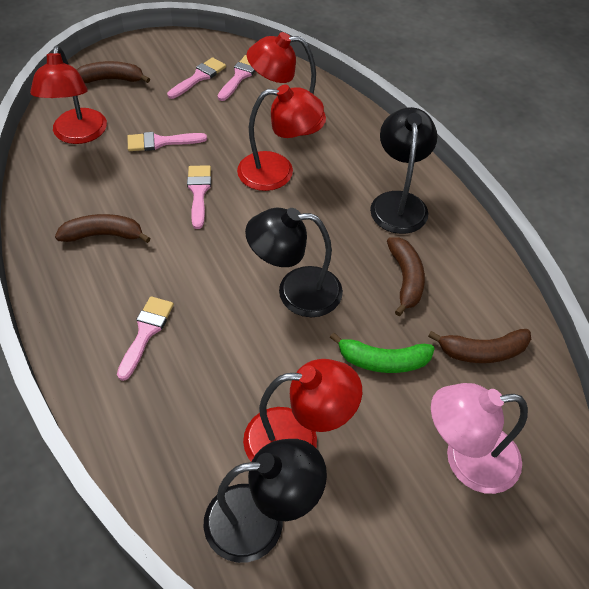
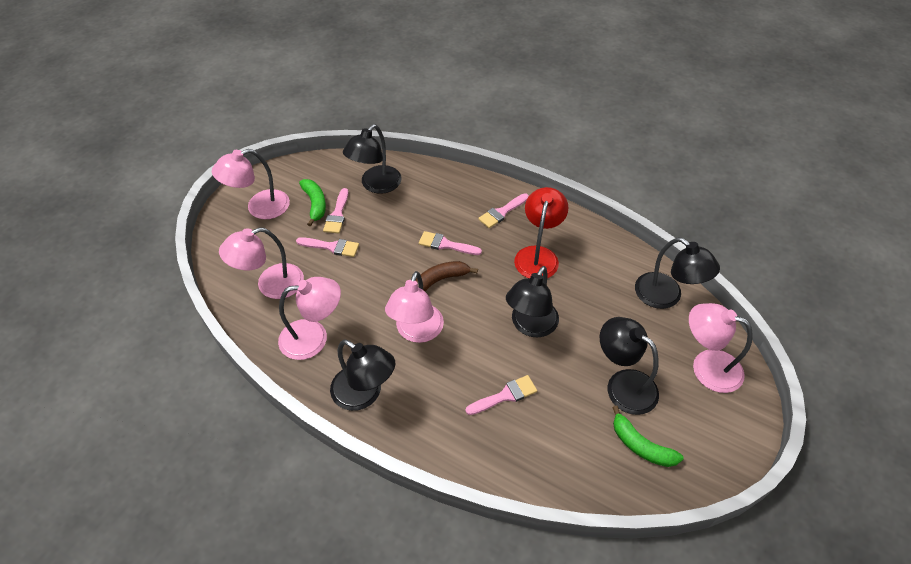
black lamp: [203,439,327,563] [245,208,343,317] [370,107,437,234] = 3 -> [330,339,395,411] [343,124,402,194] [506,266,559,338] [600,317,659,415] [635,237,720,309] = 5
brown banana: [55,214,151,243] [77,61,150,83] [387,237,425,316] [428,329,531,363] = 4 -> [416,261,478,291] = 1
green banana: [330,332,435,373] = 1 -> [299,179,326,227] [612,406,684,467] = 2
pink lamp: [431,383,528,494] = 1 -> [212,149,290,219] [219,227,304,299] [278,277,341,360] [385,271,444,343] [689,303,753,393] = 5
red lamp: [30,45,107,144] [237,84,324,191] [243,359,362,462] [247,32,326,136] = 4 -> [514,187,568,278] = 1

